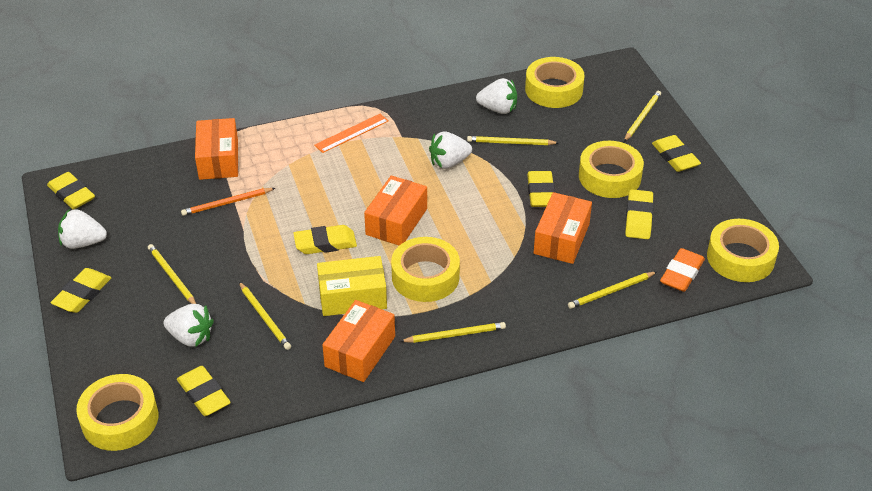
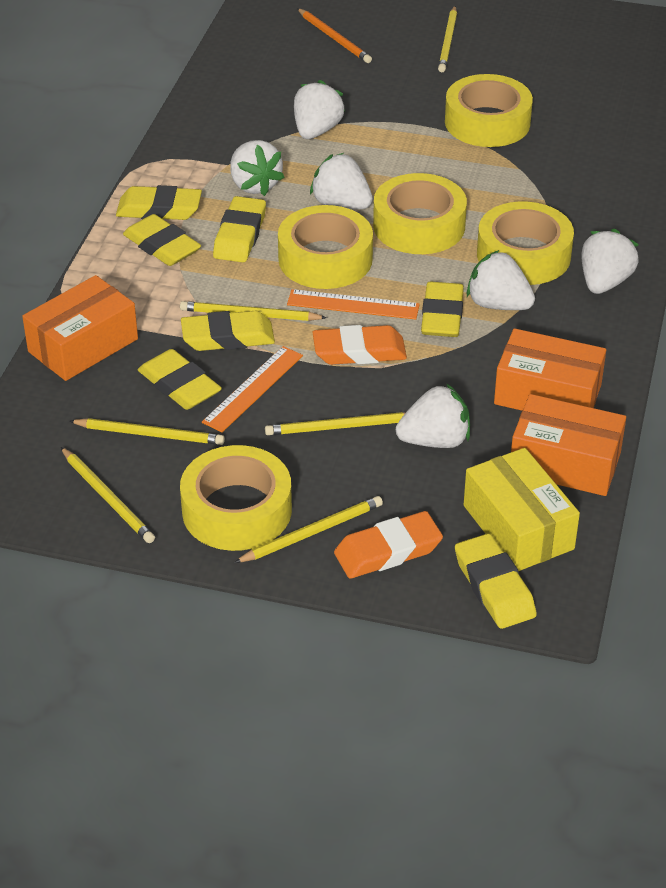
orange box: [195,118,238,180] [322,300,395,382] [364,176,427,245] [534,192,592,264] = 4 -> [22,275,138,381] [494,328,606,411] [511,394,626,496] = 3
orange eraser: [660,248,705,292] = 1 -> [313,325,407,365] [334,511,443,579] = 2
orange ruler: [314,114,389,153] = 1 -> [202,346,303,432] [287,289,420,320] = 2
white strawberry: [58,209,107,249] [164,304,214,347] [429,131,472,169] [476,78,517,114] = 4 -> [230,140,285,196] [294,80,345,139] [310,153,373,209] [396,383,470,448] [467,250,535,310] [581,229,639,294] = 6

